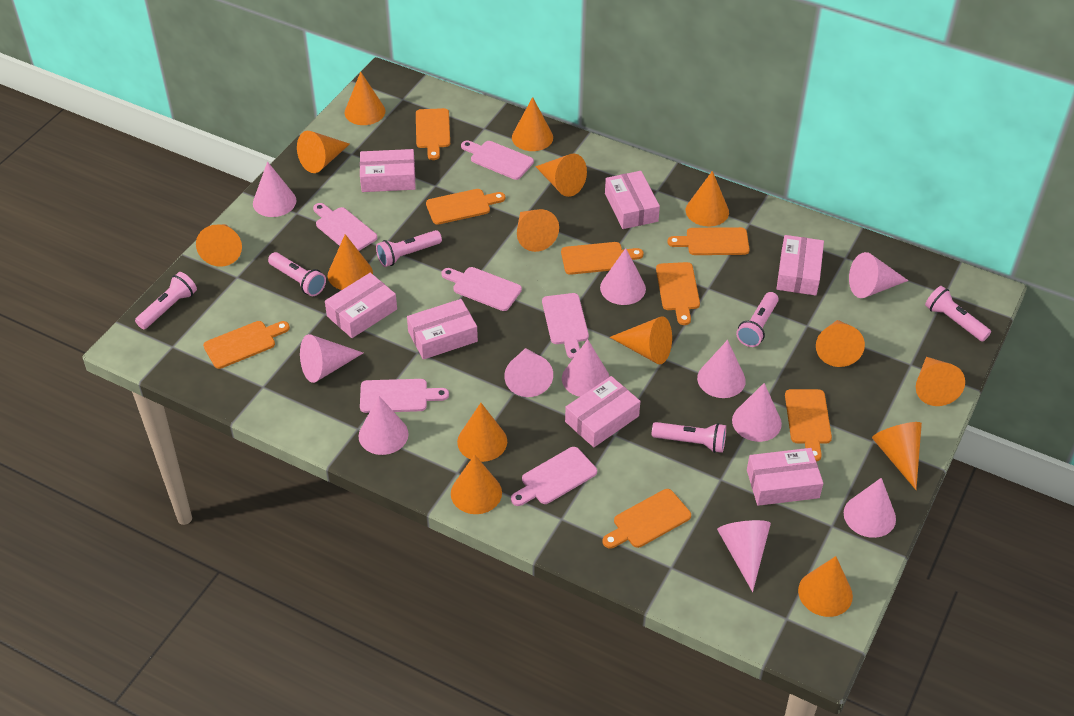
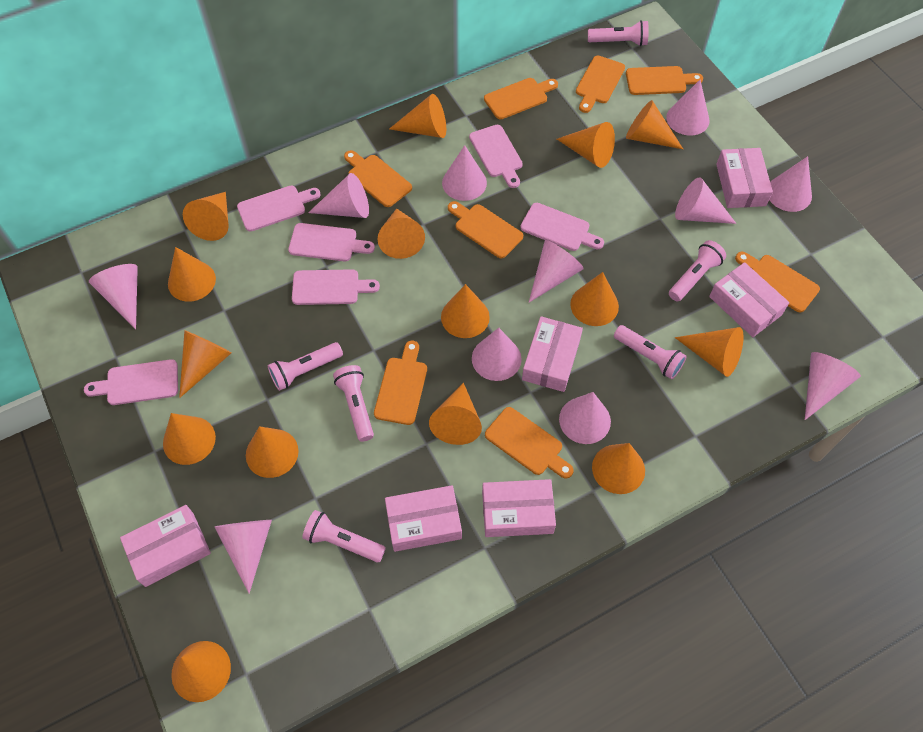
pink box: [325,273,397,338] [360,149,416,192] [407,299,478,360] [565,376,640,447] [605,171,660,229] [747,448,823,506] [776,235,824,296] = 7 -> [120,505,211,587] [385,485,462,552] [482,479,556,537] [522,316,583,392] [709,262,790,337] [716,148,773,208] = 6

